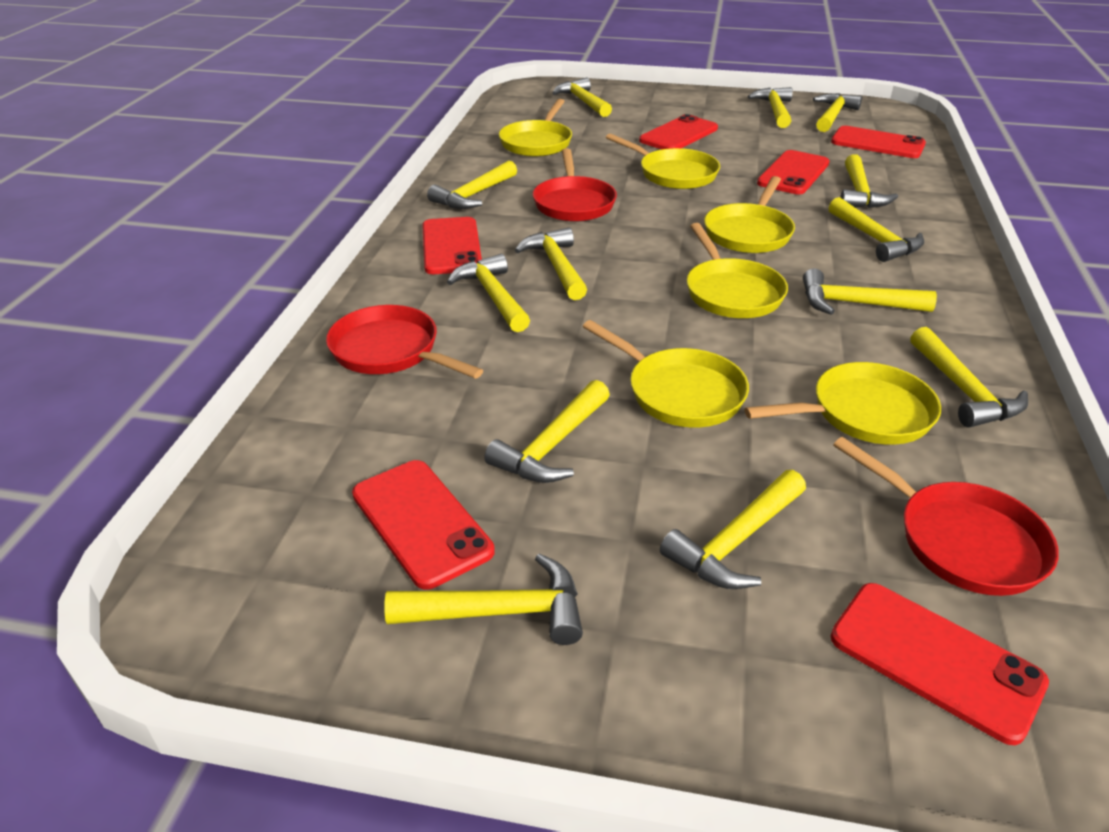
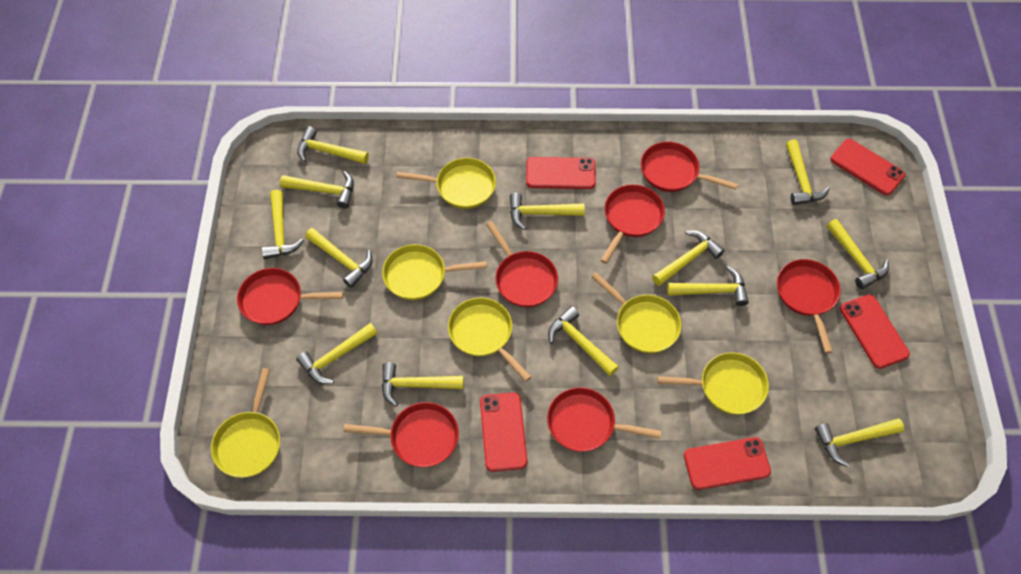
red pan: [326,305,483,379] [533,148,617,221] [833,437,1059,596] = 3 -> [237,268,343,325] [344,402,459,467] [486,221,558,307] [547,387,661,452] [601,184,665,264] [641,142,738,192] [777,259,841,353] = 7
red phone: [352,460,495,590] [422,217,482,274] [639,114,718,149] [757,150,830,194] [831,126,926,158] [831,583,1049,745] = 6 -> [480,392,527,472] [526,157,596,189] [684,437,771,490] [830,139,905,196] [840,294,910,369] = 5

